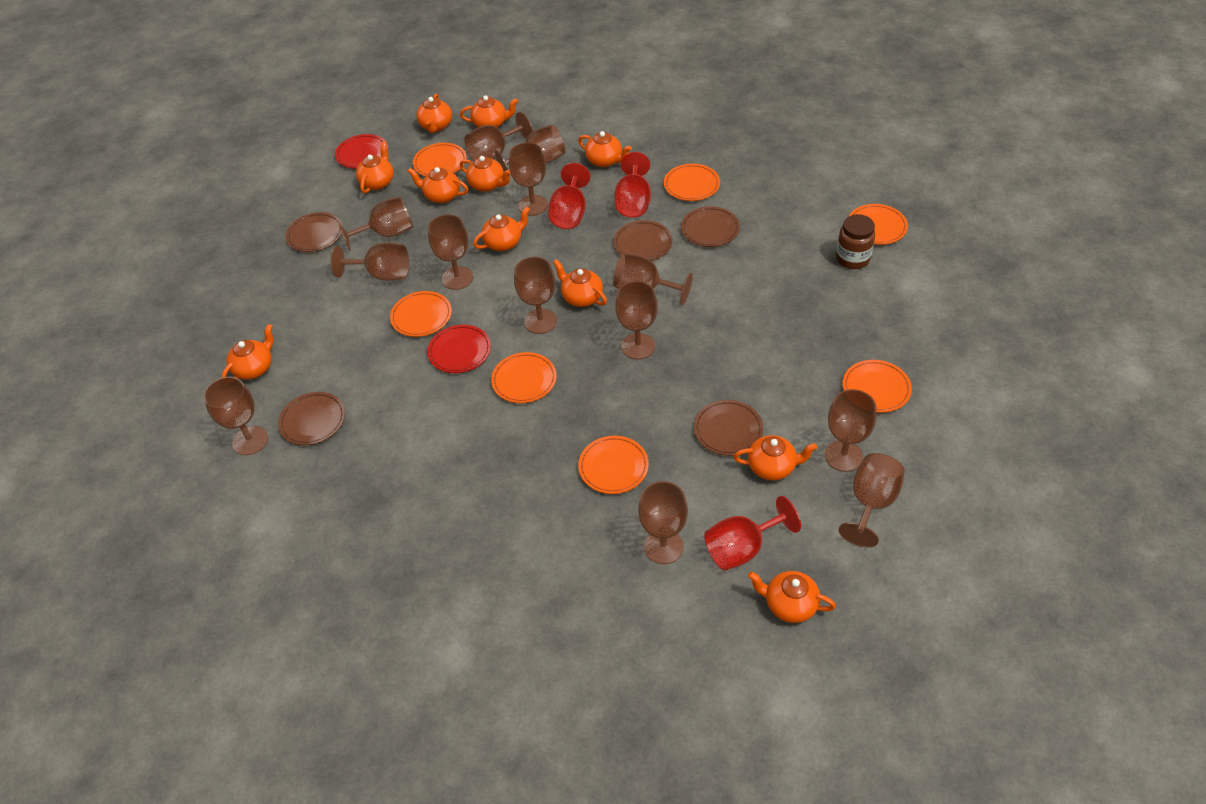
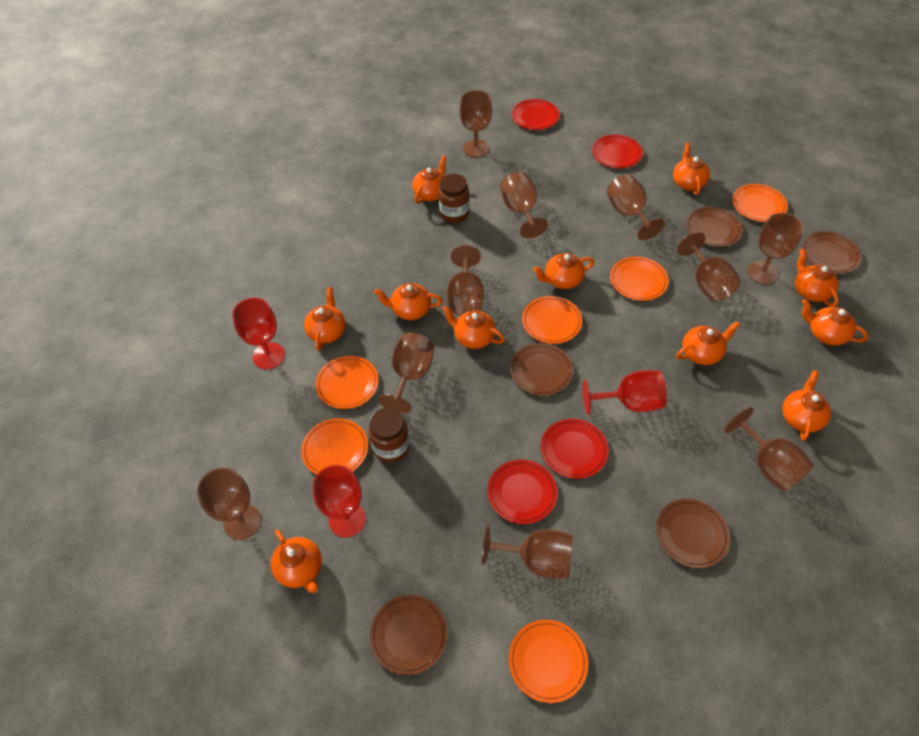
brown goblet: [203,377,268,455] [331,242,409,281] [337,197,413,251] [428,214,473,290] [464,112,533,161] [495,125,565,172] [509,142,548,216] [514,257,557,334] [613,253,693,305] [615,281,658,359] [638,481,688,564] [825,389,877,472] [839,453,905,547] = 13 -> [197,468,261,540] [378,332,434,414] [447,245,484,316] [459,90,492,158] [482,525,573,579] [500,172,548,239] [607,174,665,240] [677,232,740,301] [724,407,814,491] [747,213,803,284] = 10
brown jar: [836,214,875,269] = 1 -> [368,408,410,463] [438,174,470,223] = 2
orange plate: [390,291,452,337] [413,143,467,176] [491,352,557,403] [578,436,649,494] [664,164,720,201] [843,360,912,413] [849,204,908,245] = 7 -> [301,418,368,475] [315,356,379,409] [508,620,588,703] [522,296,582,344] [610,256,669,301] [732,184,788,222] = 6
red plate: [335,134,388,169] [427,325,491,373] = 2 -> [487,460,557,524] [511,99,559,130] [541,419,608,479] [592,134,643,168] = 4

